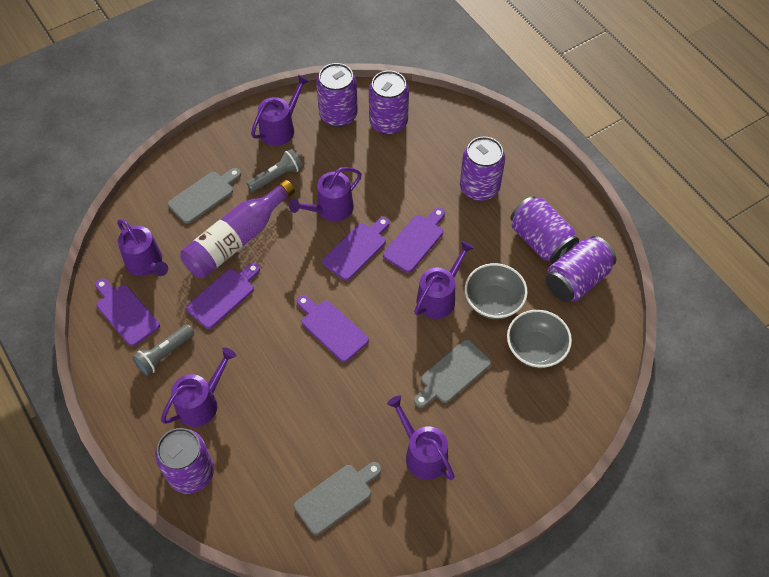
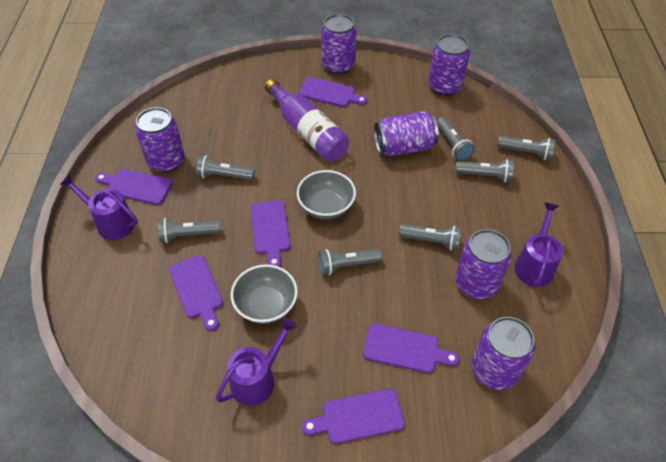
grey cutting board: [168,168,241,224] [294,462,381,535] [414,340,491,408] = 3 -> none = 0
grey flashlight: [133,324,195,376] [247,149,303,192] = 2 -> [158,218,220,243] [196,155,255,180] [318,249,382,275] [399,224,461,251] [437,117,475,161] [456,159,514,183] [497,136,555,161] = 7
purple cutting board: [95,279,160,346] [186,263,260,329] [297,295,369,362] [322,217,390,281] [383,208,445,273] = 5 -> [95,169,173,205] [169,255,223,331] [250,200,290,267] [298,77,367,107] [302,389,405,444] [363,323,459,373] = 6
purple watering can: [117,219,168,276] [161,347,236,427] [251,75,309,146] [289,167,362,221] [387,395,455,480] [414,241,474,319] = 6 -> [60,175,138,240] [216,318,297,406] [514,202,563,287] = 3

